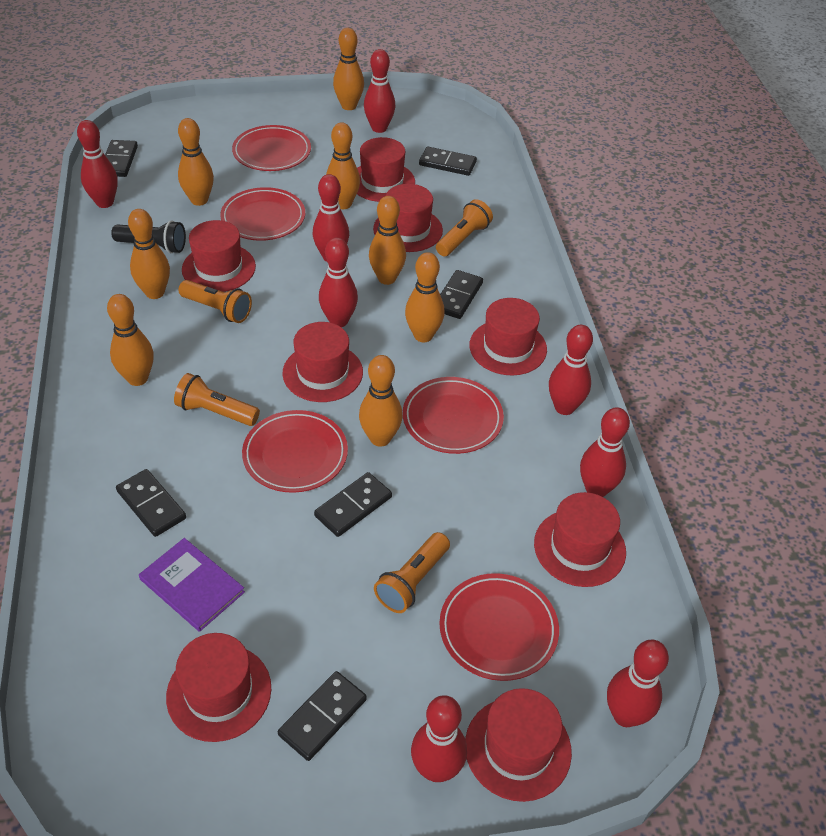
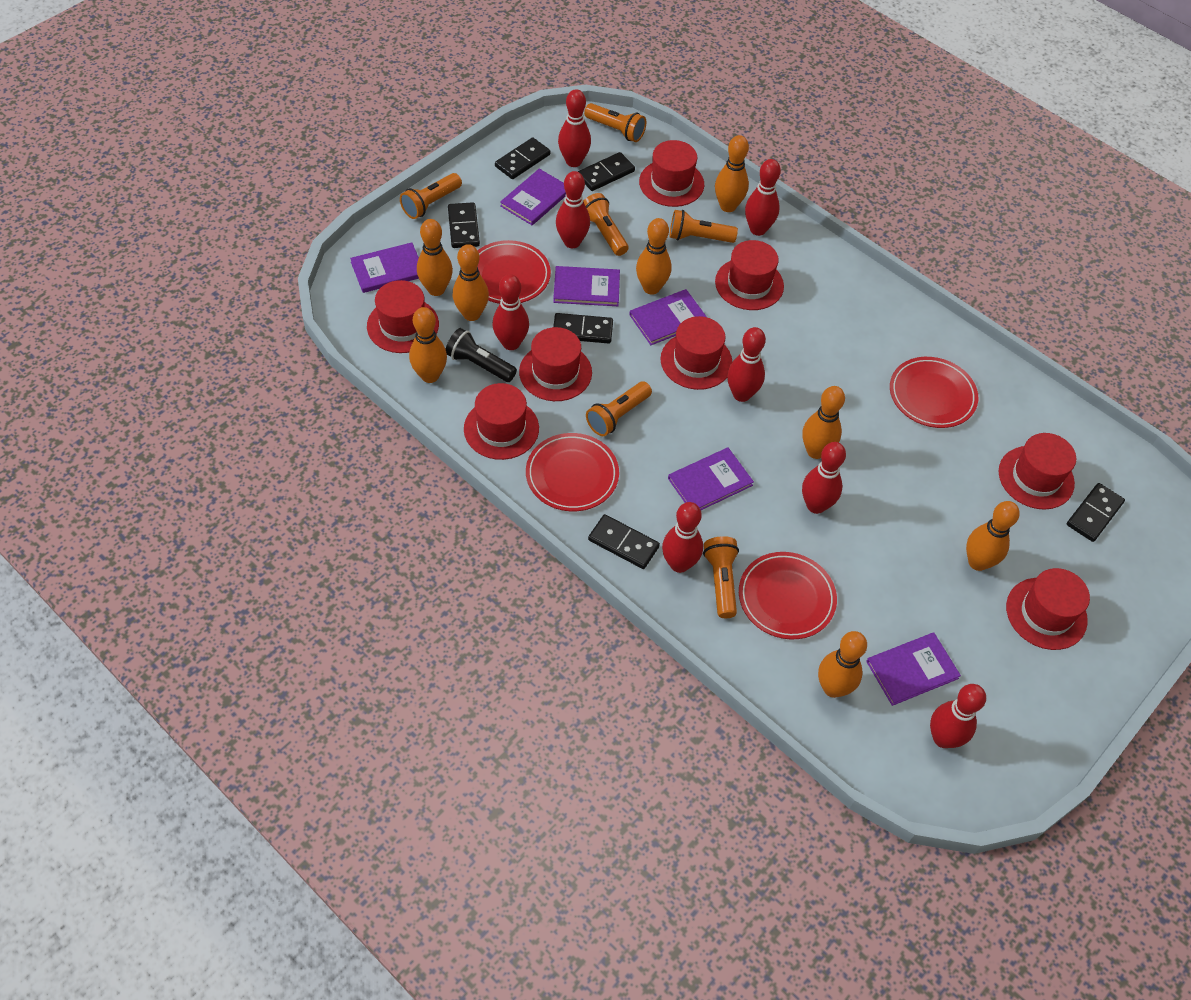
orange flashlight: [174,373,260,426] [179,280,252,323] [374,532,450,613] [436,199,493,256] = 4 -> [400,173,462,219] [583,193,629,256] [584,103,646,142] [586,381,652,436] [670,210,738,243] [703,536,739,618] = 6
purple book: [139,538,245,632] = 1 -> [350,242,419,293] [500,169,566,225] [553,266,620,306] [629,289,707,345] [668,448,754,510] [866,633,961,706] = 6
red plate: [220,187,305,241] [232,125,311,171] [242,410,348,493] [403,377,504,454] [439,573,559,681] = 5 -> [477,240,551,304] [526,433,619,511] [739,552,837,639] [890,357,978,428] = 4

